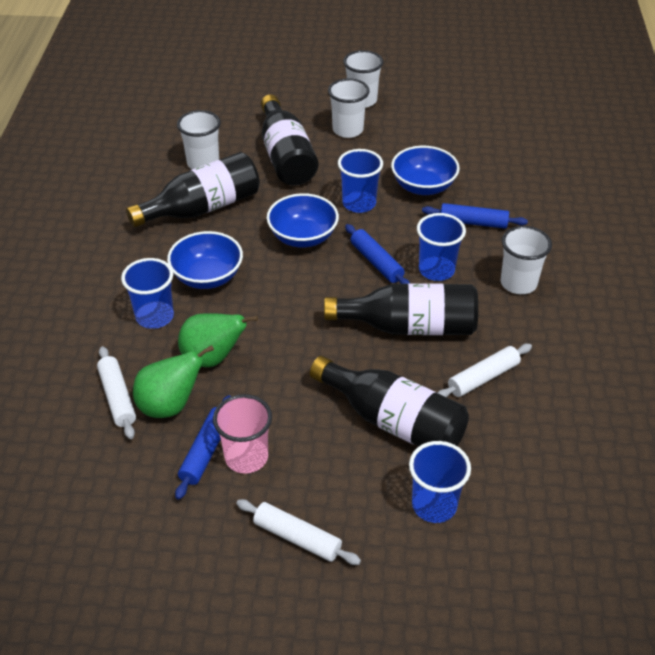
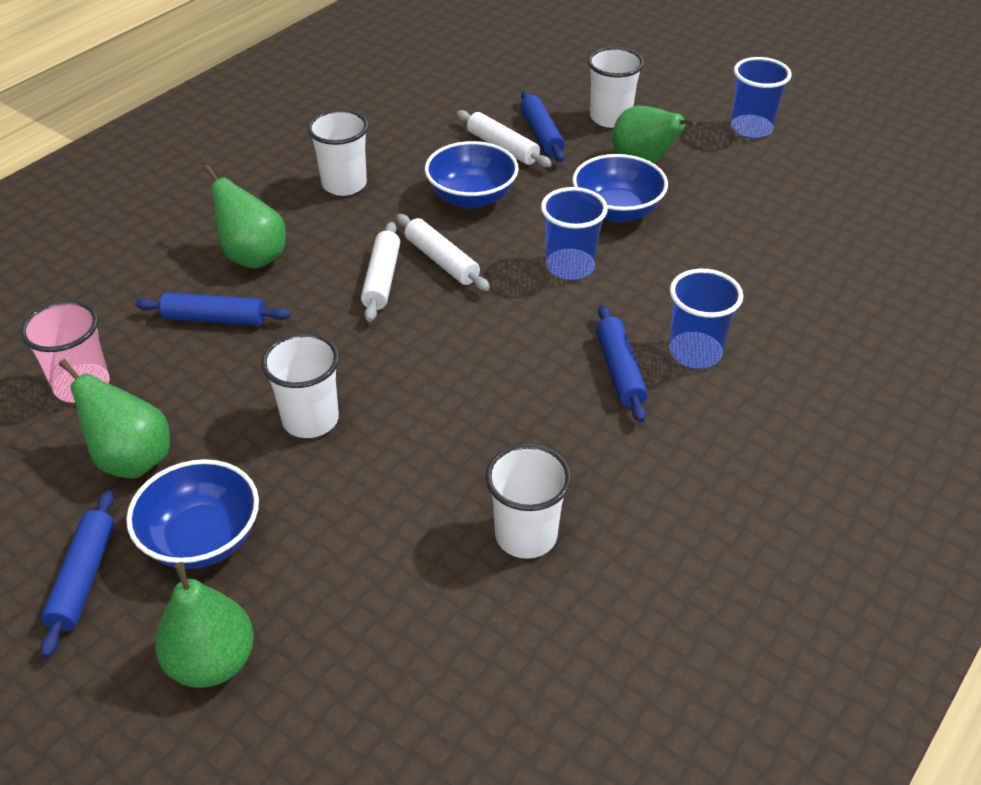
black bottle: [126,152,260,228] [261,94,318,186] [310,356,469,447] [324,283,478,335] = 4 -> none = 0
blue cup: [121,258,174,329] [338,149,383,213] [409,441,471,523] [417,213,466,281] = 4 -> [541,187,608,280] [669,269,743,368] [731,57,792,138] = 3
blue rolling pin: [175,395,231,500] [345,224,410,284] [422,203,528,229] = 3 -> [40,490,115,658] [135,292,291,326] [521,90,565,162] [596,305,648,423] = 4
green pear: [133,345,214,418] [178,314,258,367] = 2 -> [59,359,170,479] [155,562,254,688] [204,165,286,269] [612,106,697,164] = 4

